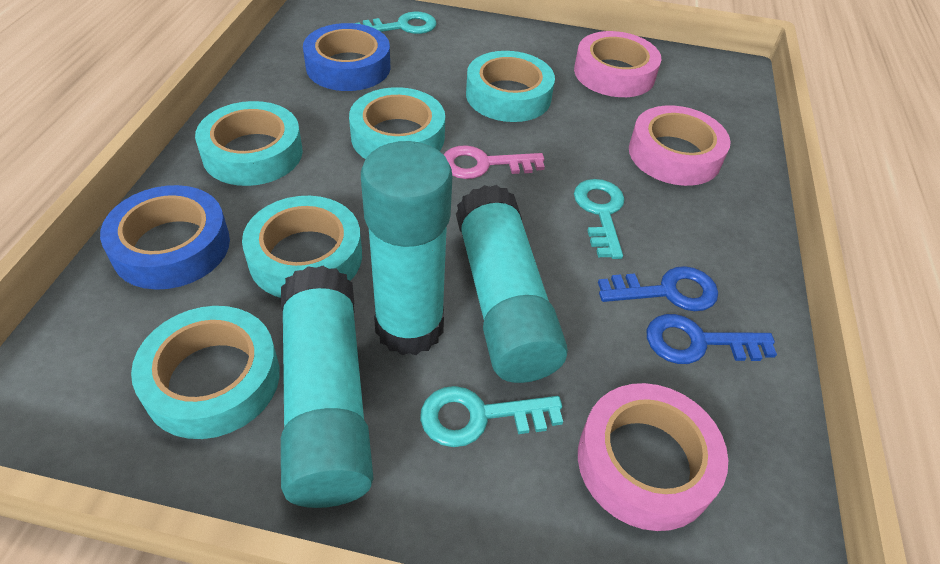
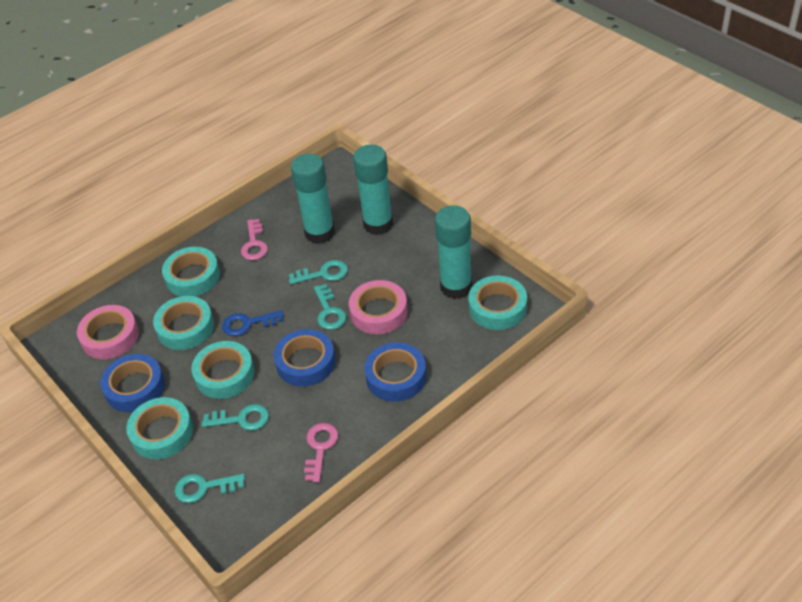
blue key: [598,266,718,311] [647,314,777,364] = 2 -> [222,310,284,336] = 1
blue tape: [100,185,230,290] [303,23,390,91] = 2 -> [100,354,165,412] [274,329,336,387] [364,343,427,402] = 3
pink key: [444,145,545,179] = 1 -> [241,219,268,260] [304,423,338,483] = 2
pink tape: [574,31,661,97] [578,383,728,531] [629,105,731,186] = 3 -> [77,305,139,359] [349,280,408,334] = 2
turquoise key: [354,11,437,34] [420,386,563,447] [574,179,625,259] = 3 -> [175,474,245,503] [202,404,269,430] [289,260,348,284] [314,284,346,330] = 4

